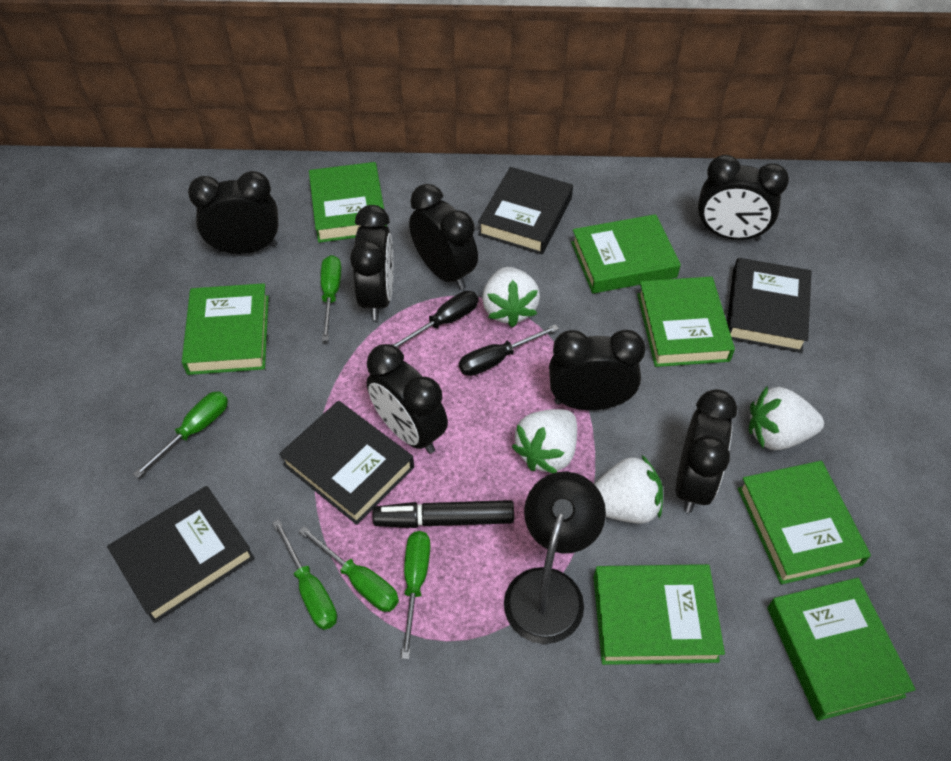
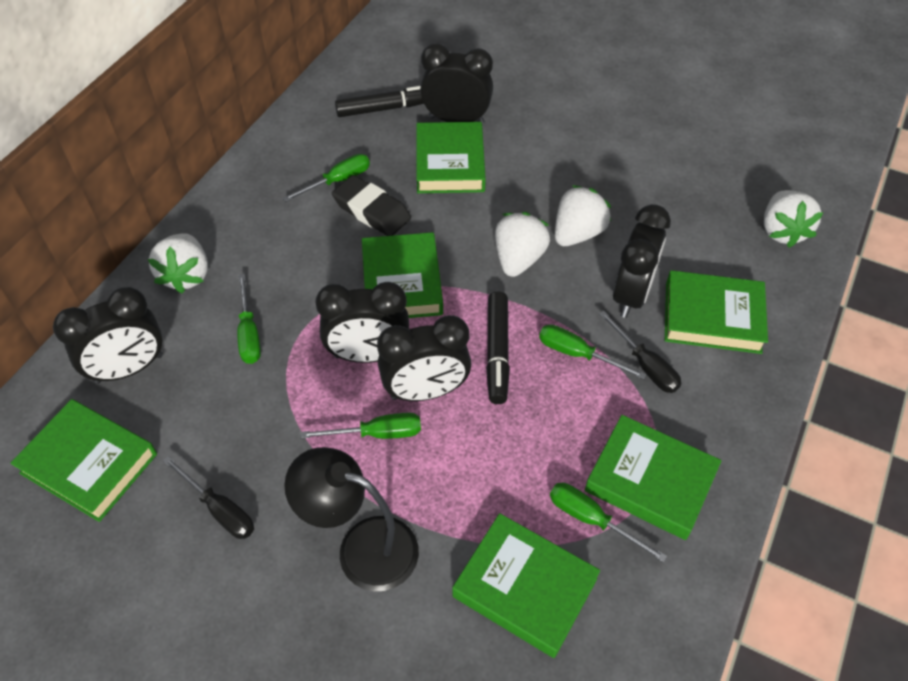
black book: [107,486,254,623] [279,401,414,525] [478,167,573,255] [727,258,812,353] = 4 -> none = 0
black clock: [188,171,278,254] [350,205,394,320] [367,344,448,454] [409,184,478,290] [549,330,646,410] [676,389,737,513] [698,155,789,241] = 7 -> [53,287,163,384] [315,282,409,363] [377,315,472,401] [420,43,493,124] [613,204,671,318] = 5
black eraser: none = 0 -> [332,175,411,236] = 1
black marker: [372,500,514,528] = 1 -> [335,86,424,117] [486,291,510,404] = 2
green book: [182,283,269,375] [309,162,387,243] [571,214,681,293] [594,564,725,665] [637,277,735,367] [738,461,871,585] [767,578,916,721] = 7 -> [10,399,157,522] [362,232,443,318] [416,122,486,193] [452,513,600,658] [585,415,721,540] [665,270,768,354] = 6

